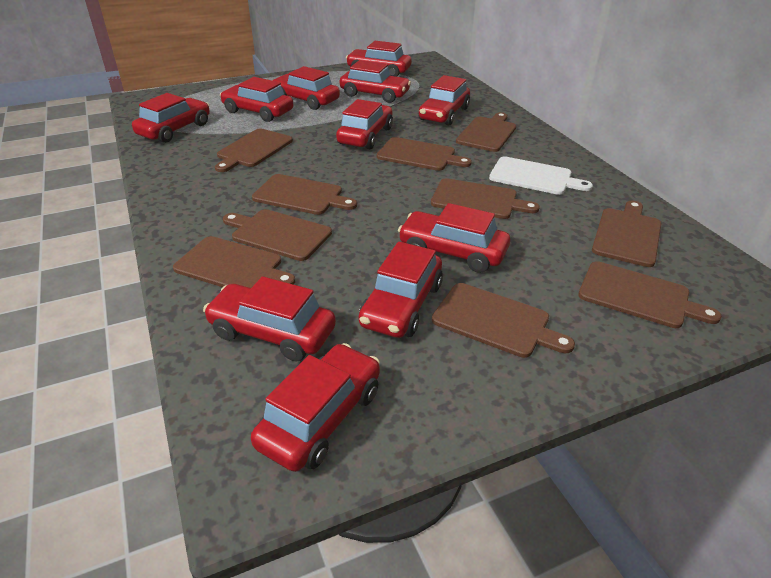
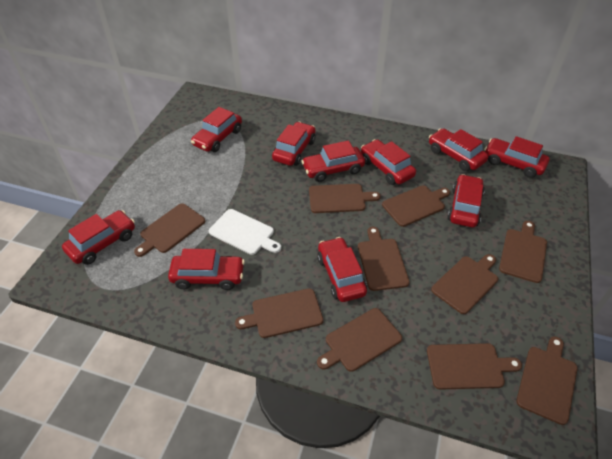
red car: [132,93,210,143] [203,276,336,362] [220,77,294,122] [251,343,380,472] [272,66,340,110] [336,99,393,149] [340,60,411,103] [346,41,411,77] [359,242,443,338] [398,203,510,273] [419,75,470,126] = 11 -> [62,210,135,265] [168,249,245,290] [191,107,242,152] [272,122,316,166] [301,140,365,182] [317,237,367,302] [361,139,416,185] [429,128,489,171] [448,174,485,228] [484,136,550,178] = 10

